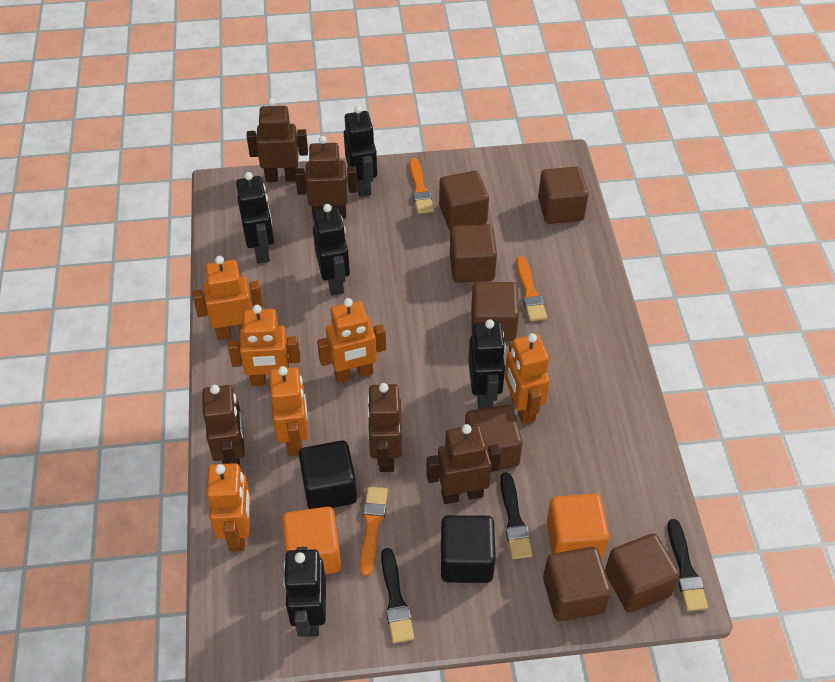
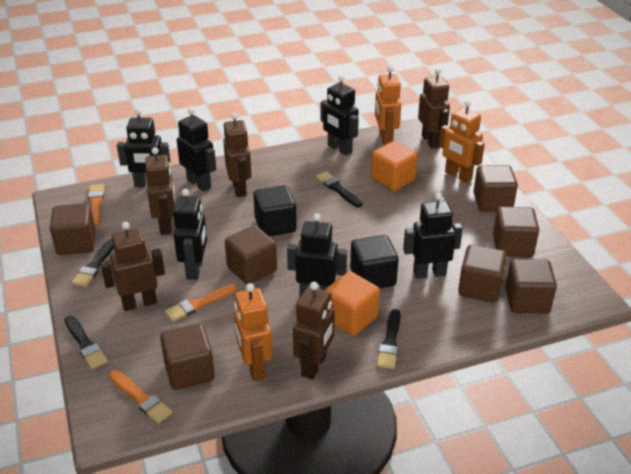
black brush: [381,548,414,643] [500,472,533,559] [668,519,708,611] = 3 -> [64,316,108,369] [71,239,114,287] [316,171,362,207] [377,309,401,369] = 4
black robot: [236,172,274,264] [283,547,326,637] [313,204,350,296] [344,106,377,197] [468,319,506,409] = 5 -> [117,109,171,187] [173,189,207,280] [177,108,216,191] [287,213,347,297] [321,75,359,156] [403,193,463,279] = 6
orange robot: [192,256,263,340] [206,463,251,551] [228,305,300,386] [269,366,308,456] [317,298,386,383] [505,333,550,424] = 6 -> [234,283,273,381] [375,66,401,145] [439,100,485,183] = 3

